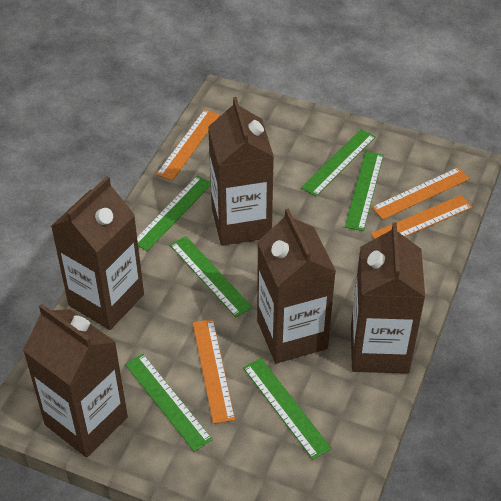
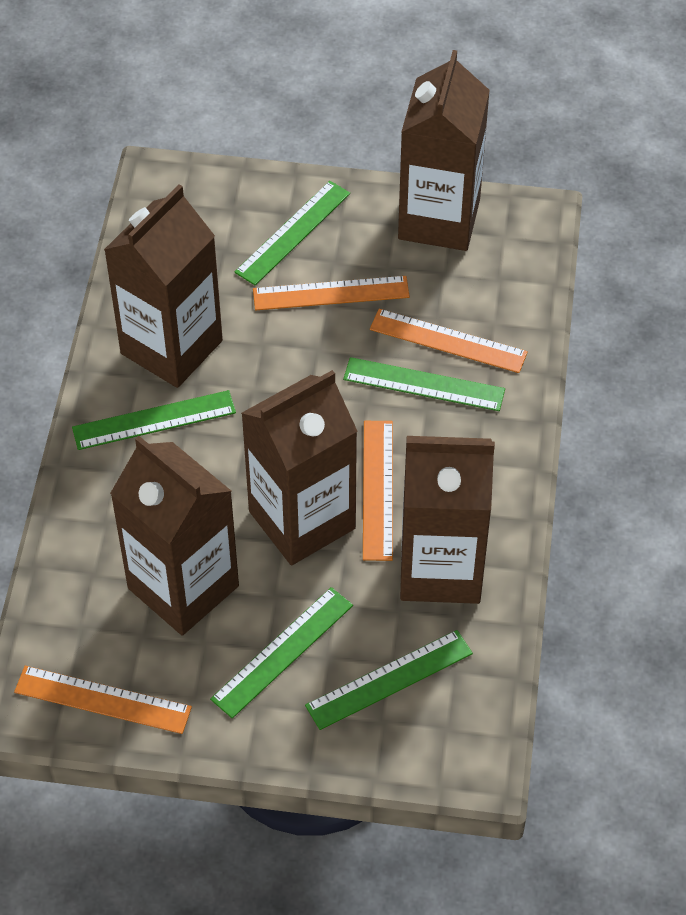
green ruler: [125,354,213,452] [137,176,211,251] [170,236,252,317] [243,358,331,460] [301,129,376,197] [345,152,384,231] = 6 -> [72,390,236,450] [210,587,353,718] [234,181,350,285] [305,630,473,730] [343,357,505,411] = 5

